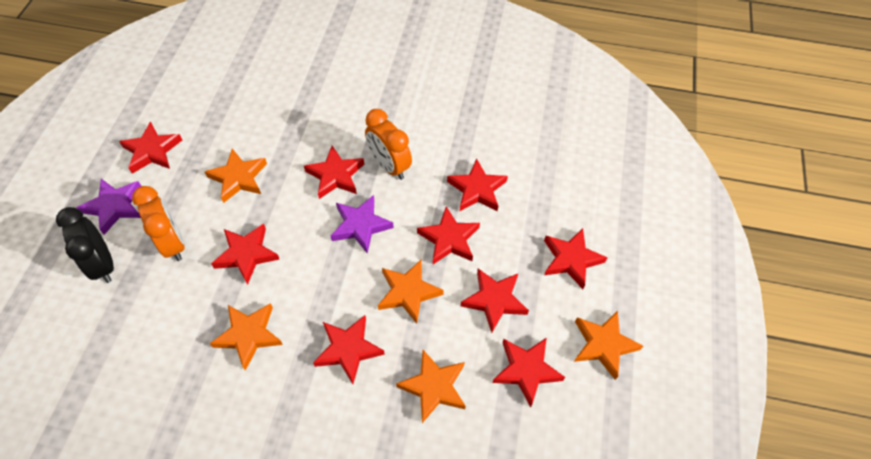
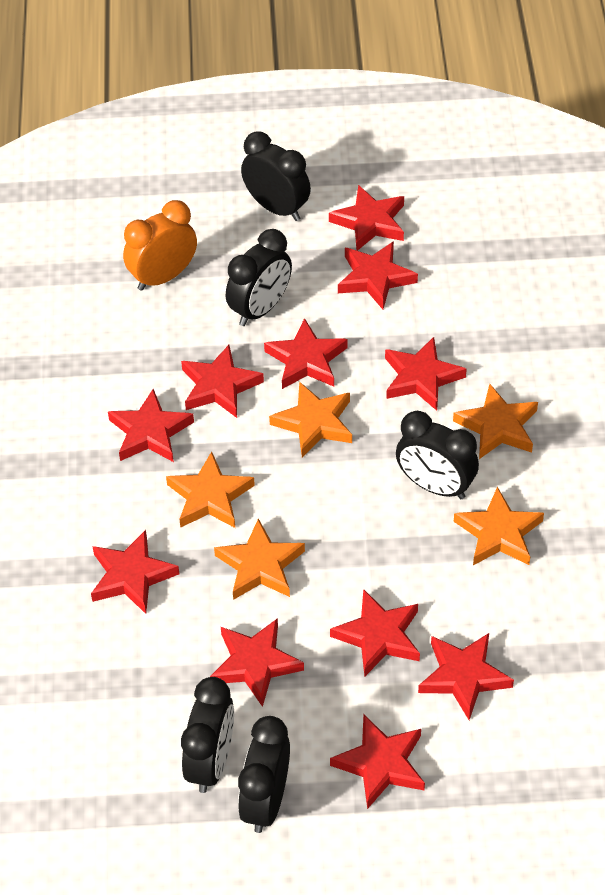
black clock: [56,207,114,283] = 1 -> [181,677,234,793] [226,229,292,326] [238,716,290,833] [241,132,311,221] [396,411,479,499] = 5
orange clock: [132,186,185,261] [365,109,412,180] = 2 -> [123,200,197,291] = 1
purple star: [77,179,141,235] [331,195,394,254] = 2 -> none = 0
red star: [119,122,182,174] [211,224,279,285] [304,146,364,199] [313,315,385,384] [417,207,480,264] [447,159,508,211] [461,269,529,333] [493,338,565,408] [544,228,608,289] = 9 -> [91,530,179,614] [108,389,194,462] [181,345,264,418] [210,618,304,707] [264,318,348,389] [329,185,404,251] [330,589,420,677] [330,714,425,809] [338,241,418,309] [385,337,467,411] [418,633,514,720] = 11

